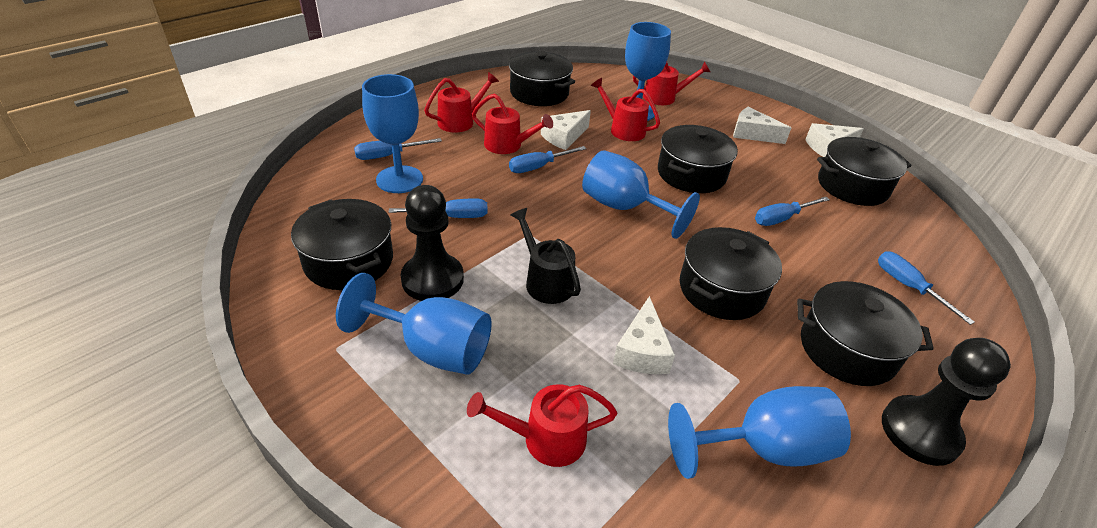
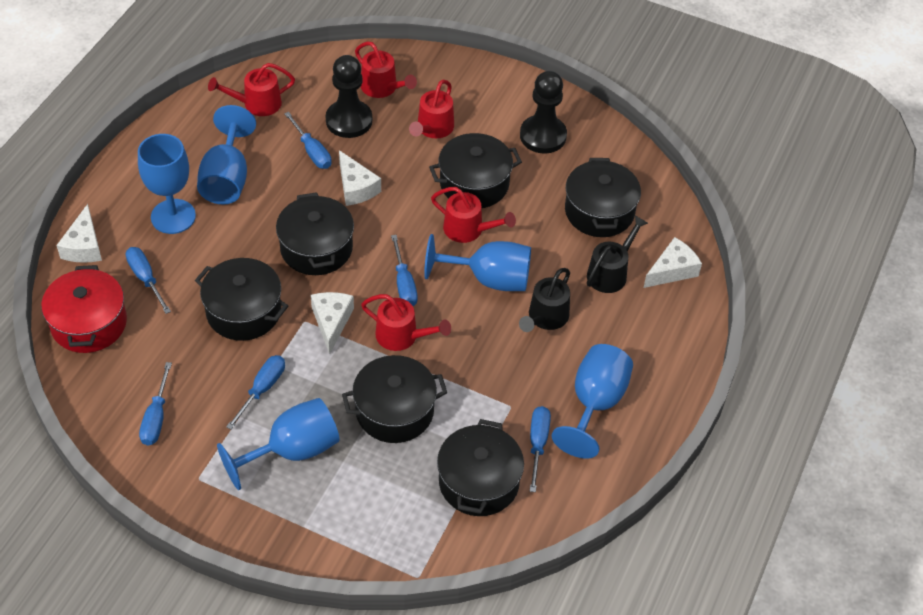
black watering can: [511,208,581,304] = 1 -> [519,268,570,332] [587,216,648,293] = 2
blue screwdriver: [354,138,442,160] [389,198,488,218] [509,146,587,173] [755,197,830,226] [878,251,975,325] = 5 -> [126,247,171,314] [139,362,172,445] [226,355,285,430] [284,112,332,169] [391,235,418,306] [530,406,551,492] = 6
red pot: none = 0 -> [41,265,127,353] = 1

